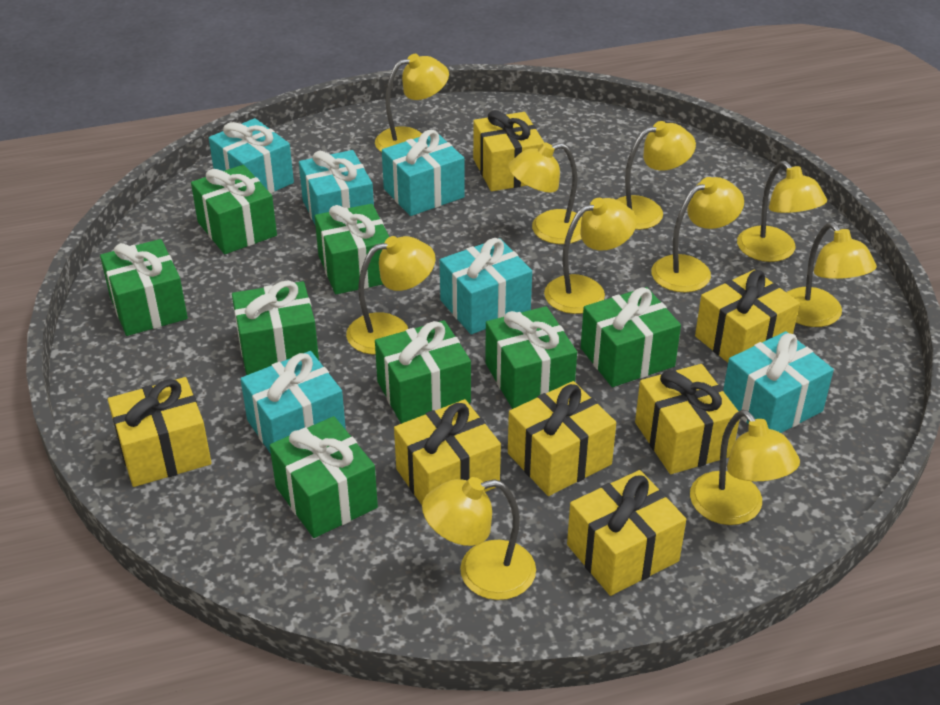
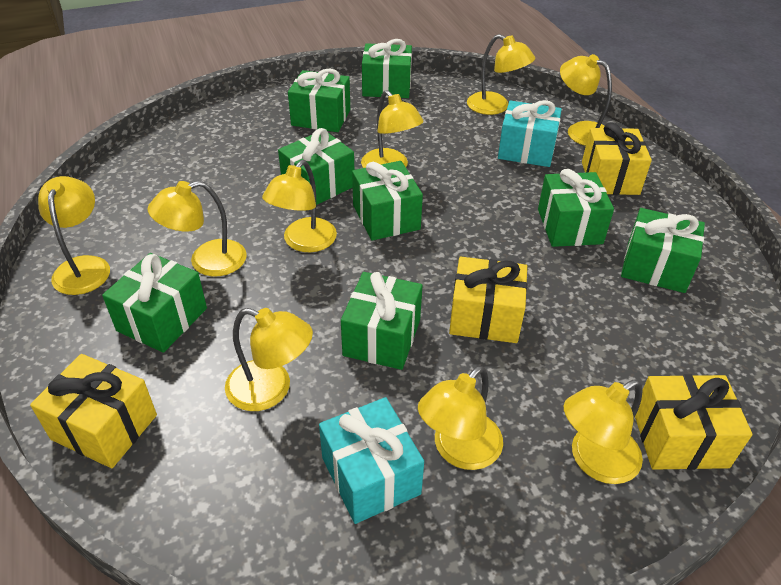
turquoise gift: [209,118,294,193] [241,351,346,454] [299,150,374,224] [382,130,465,216] [440,238,532,334] [723,331,834,433] = 6 -> [319,397,424,524] [498,100,562,167] = 2
yellow gift: [108,377,211,487] [394,399,501,505] [473,110,544,191] [508,381,616,496] [567,470,686,596] [635,364,740,474] [695,270,800,363] = 7 -> [30,354,157,468] [449,257,527,343] [582,123,652,195] [635,374,753,470] = 4
yellow lamp: [346,236,436,355] [375,54,449,152] [422,477,536,600] [508,142,582,244] [544,198,637,314] [616,121,696,230] [651,177,744,292] [690,410,800,525] [737,161,827,262] [786,222,877,327] = 10 -> [38,176,110,295] [147,181,247,276] [225,308,313,411] [262,160,337,252] [361,90,424,168] [418,365,503,470] [467,34,535,115] [560,54,612,146] [564,380,643,484] = 9

